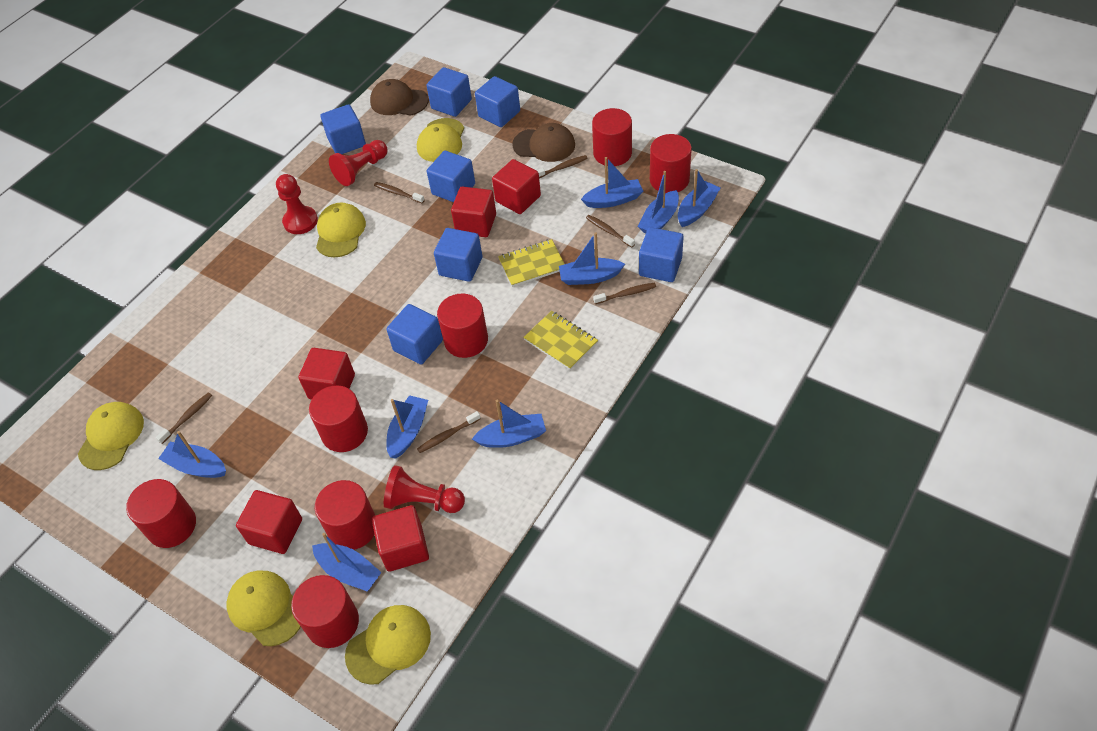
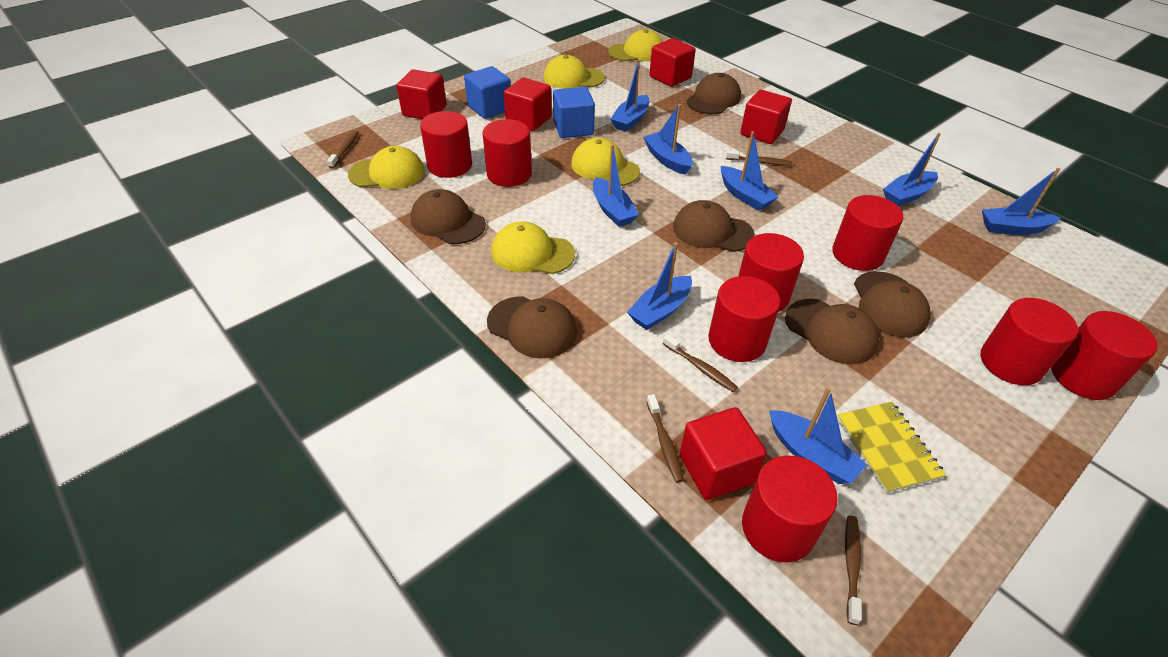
blue cube: [320,104,366,154] [386,304,443,365] [426,67,472,117] [427,151,475,202] [434,228,482,282] [475,76,520,127] [639,227,684,282] = 7 -> [464,66,511,119] [553,87,595,138] = 2
brown cap: [370,79,429,116] [512,123,575,162] = 2 -> [410,189,486,244] [487,296,577,359] [673,200,755,252] [687,73,741,114] [785,299,879,364] [854,271,930,338] = 6
brown toothbrush: [156,392,212,444] [374,182,425,203] [417,411,481,453] [536,155,588,178] [586,215,635,248] [593,283,656,304] = 6 -> [327,131,359,169] [646,394,684,483] [663,334,738,392] [726,150,792,166] [845,515,862,625] = 5
red cylinder: [126,479,196,548] [291,575,359,648] [309,386,368,452] [315,480,375,550] [437,294,488,358] [592,108,632,166] [650,134,692,193] = 7 -> [420,111,472,178] [482,119,532,187] [708,276,780,362] [739,233,804,312] [742,456,838,562] [832,195,903,271] [981,298,1078,385] [1051,311,1158,400] = 8
red pawn: [276,174,318,234] [329,140,388,186] [384,465,465,513] = 3 -> none = 0
yellow notebook: [498,239,565,287] [523,311,598,370] = 2 -> [837,402,946,493] = 1

